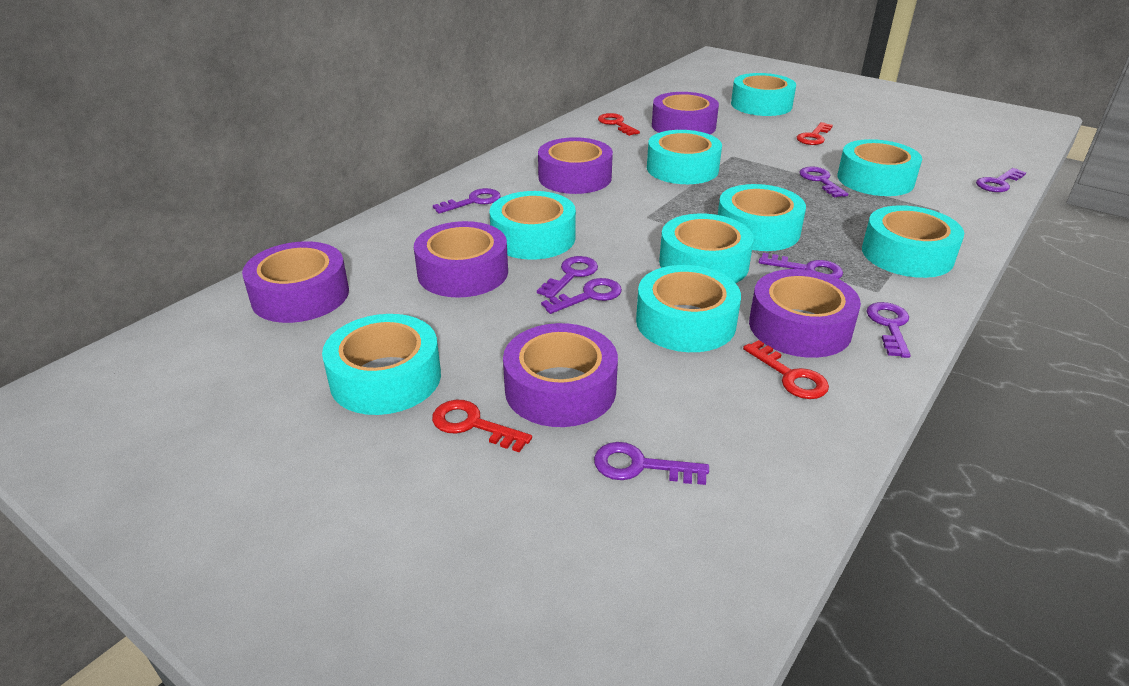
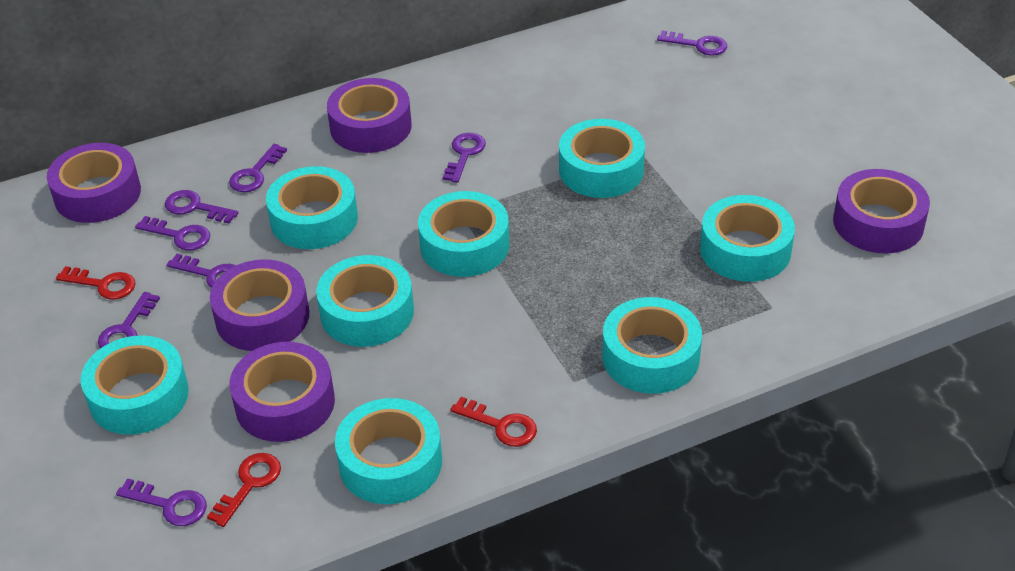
purple tape: [242,241,349,323] [414,221,508,298] [503,323,618,427] [538,137,613,194] [652,92,719,134] [749,269,861,358] = 6 -> [47,143,141,223] [210,259,309,351] [230,342,335,442] [327,78,412,153] [833,169,930,254] = 5
red key: [432,400,532,452] [598,113,640,136] [743,340,829,399] [797,122,833,145] = 4 -> [56,266,136,300] [207,453,281,527] [450,397,537,447] = 3
turquoise tape: [322,314,441,415] [490,191,576,260] [636,265,741,352] [647,130,722,184] [659,213,754,283] [718,184,806,251] [731,73,796,116] [837,139,922,196] [862,205,964,278] = 9 -> [81,335,189,435] [266,166,358,249] [316,255,414,347] [335,398,442,504] [418,191,509,277] [559,119,645,198] [602,297,702,394] [700,195,795,282] = 8

